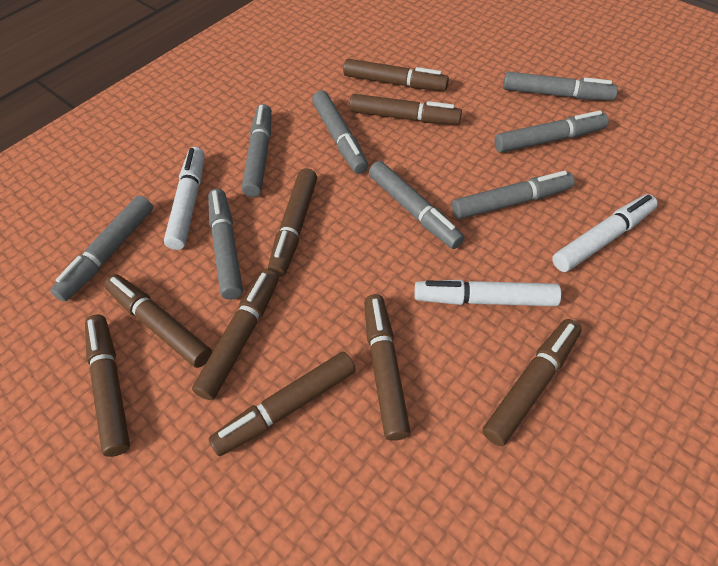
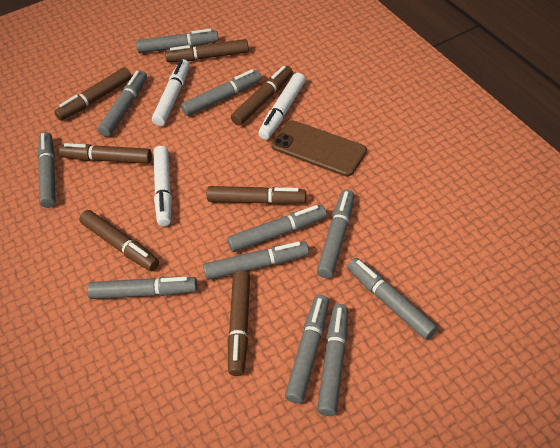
brown marker: [85,315,130,457] [104,274,212,368] [192,269,279,400] [209,352,356,456] [268,168,317,277] [343,59,449,91] [349,94,462,125] [364,294,411,441] [482,319,581,446] = 9 -> [54,67,132,121] [59,143,152,164] [79,210,159,271] [165,39,249,62] [207,186,306,205] [228,270,250,376] [231,66,293,126] = 7
brown phone: none = 0 -> [271,120,367,177] = 1
grey marker: [50,195,153,302] [208,189,243,300] [242,104,272,197] [312,91,368,174] [369,161,464,249] [452,171,575,219] [494,111,609,153] [503,72,618,100] = 8 -> [37,132,56,208] [87,277,197,299] [98,70,147,137] [136,29,219,53] [181,69,261,116] [203,241,309,280] [227,205,327,252] [285,295,329,403] [317,189,354,278] [317,304,348,416] [347,258,438,340] = 11

